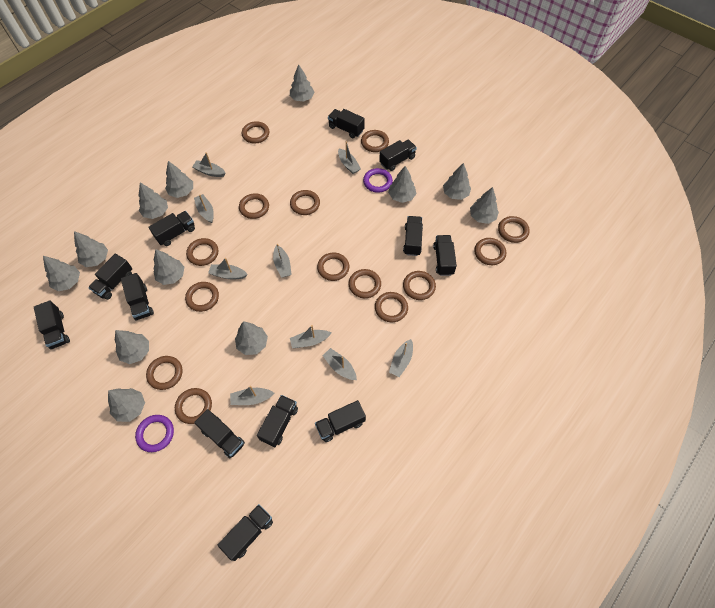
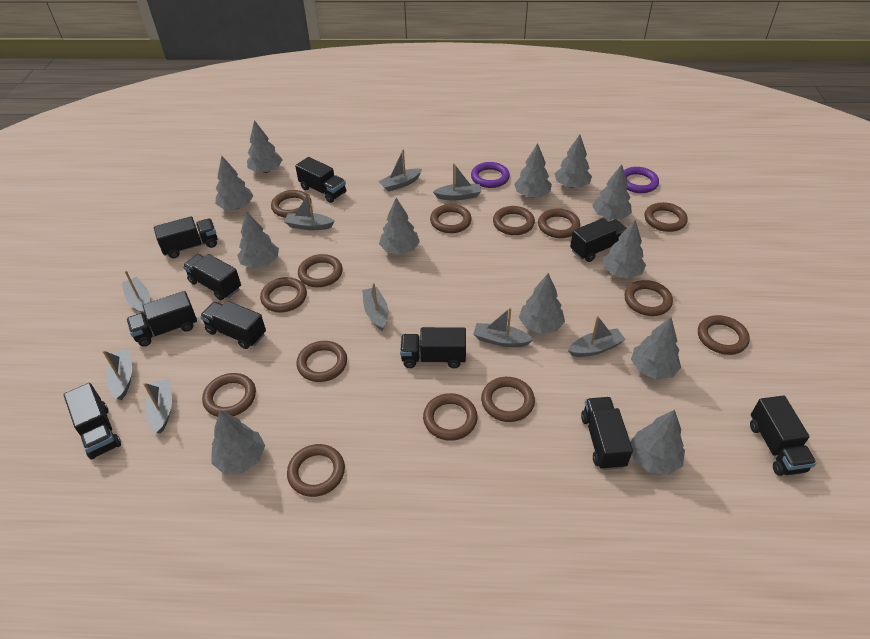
black truck: [34,300,70,350] [88,254,132,300] [121,273,154,321] [149,211,195,246] [194,409,245,458] [218,504,273,561] [257,395,298,447] [315,400,366,442] [328,109,365,138] [379,140,417,171] [403,216,423,256] [433,235,457,276] = 12 -> [64,383,121,460] [126,291,197,347] [154,216,217,258] [183,254,241,300] [200,301,266,349] [295,157,346,203] [400,327,466,368] [570,218,627,262] [581,397,633,470] [750,395,817,476] = 10

